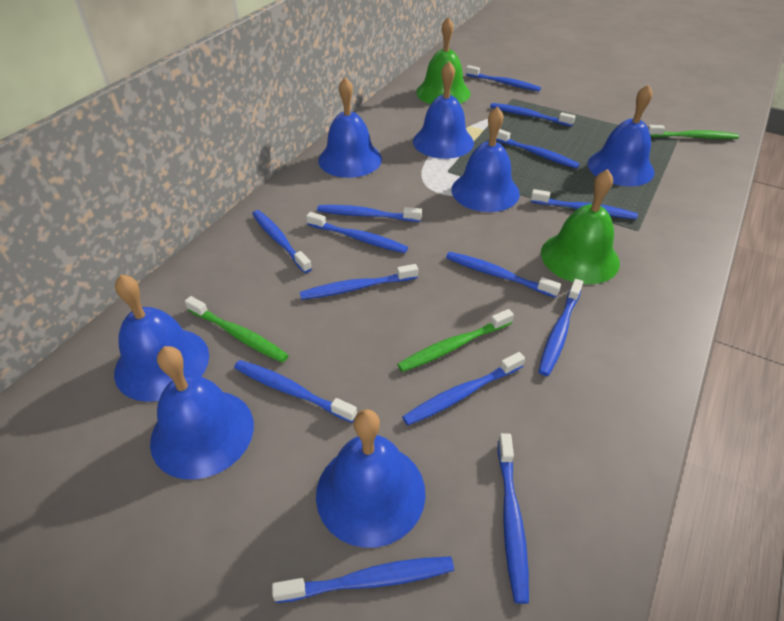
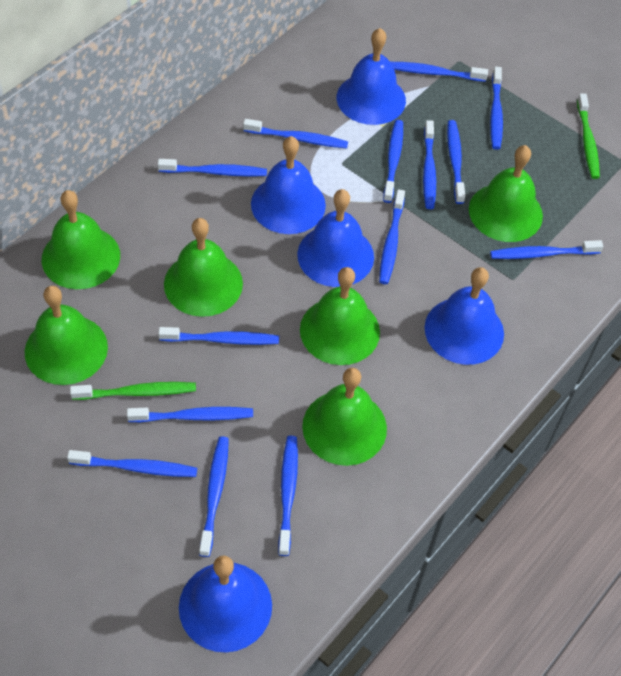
blue bell: [114,274,209,402] [150,346,254,480] [316,409,426,548] [318,77,382,178] [413,61,474,159] [451,106,520,212] [588,84,654,186] = 7 -> [179,555,272,652] [251,136,326,234] [297,189,374,287] [336,28,406,125] [424,267,504,365] = 5
green bell: [416,17,470,104] [541,169,620,284] = 2 -> [25,286,108,385] [42,190,120,289] [164,218,243,317] [300,267,380,365] [302,368,387,466] [469,145,543,242] = 6
green toothbrush: [185,296,289,363] [397,309,514,372] [648,125,739,139] = 3 -> [70,382,196,400] [577,93,600,179] = 2

